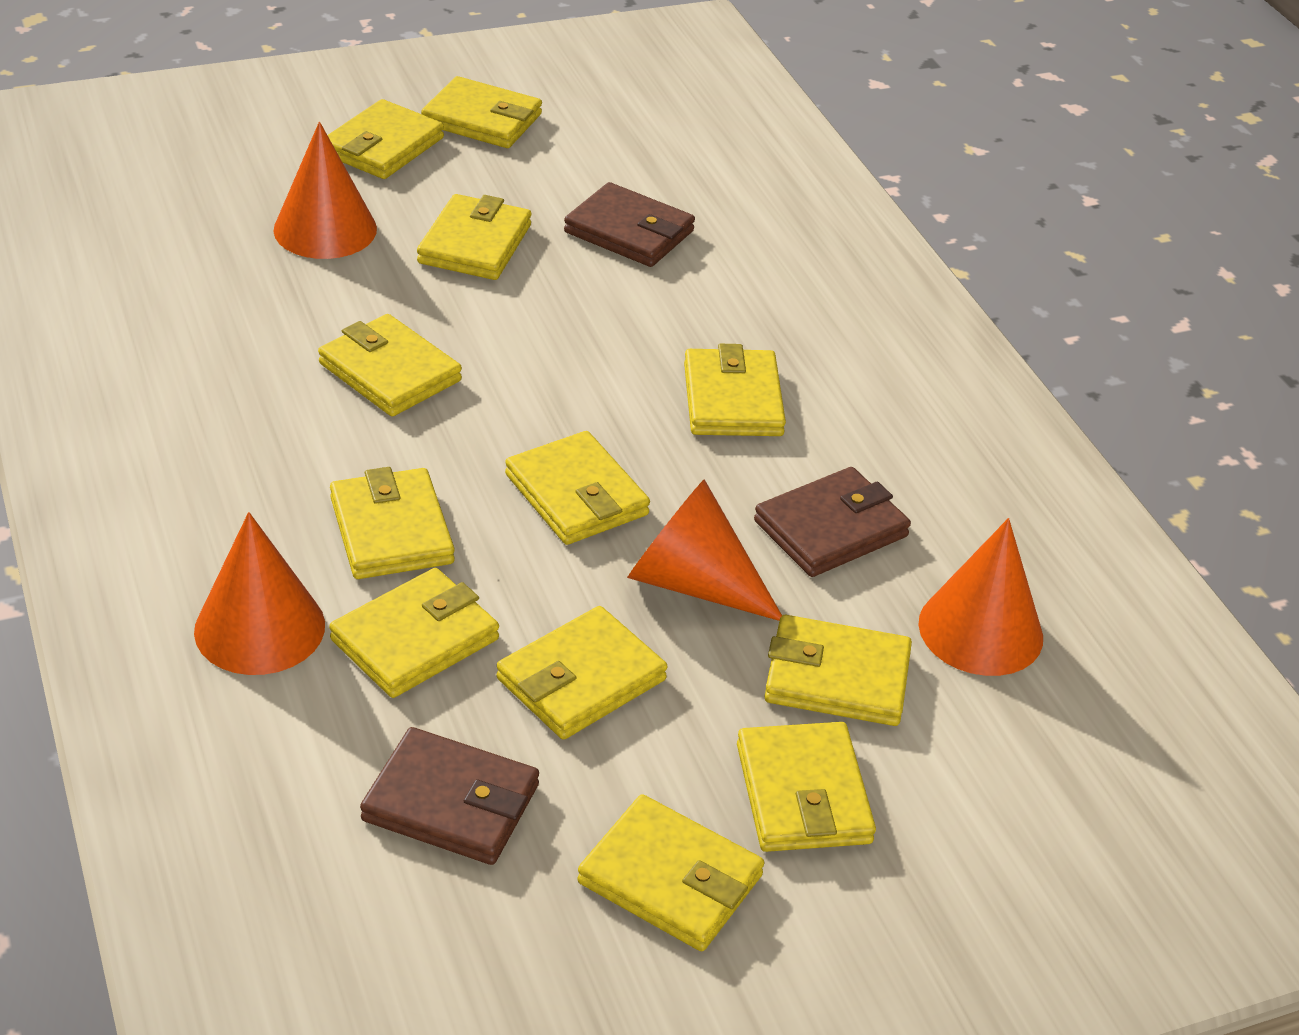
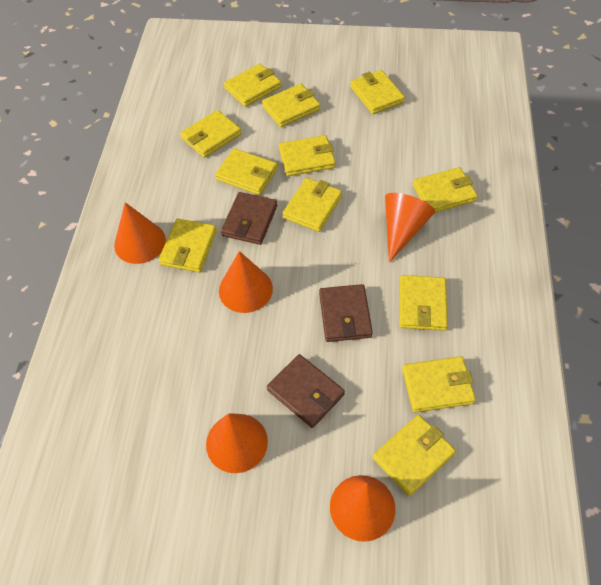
orange cone: [194,512,325,675] [274,122,377,259] [627,479,782,621] [919,518,1043,676] = 4 -> [114,202,166,264] [206,413,268,473] [219,251,273,313] [330,475,395,542] [385,193,435,263] = 5

